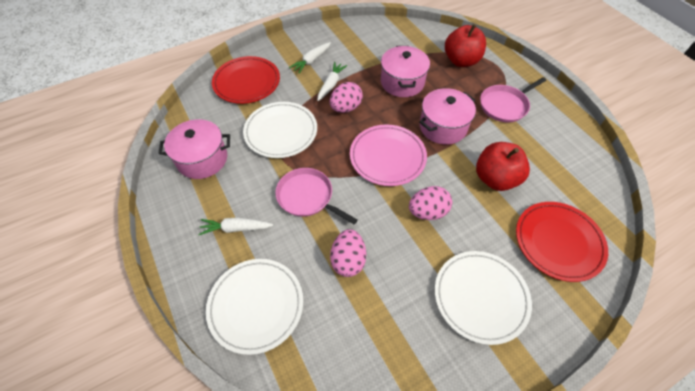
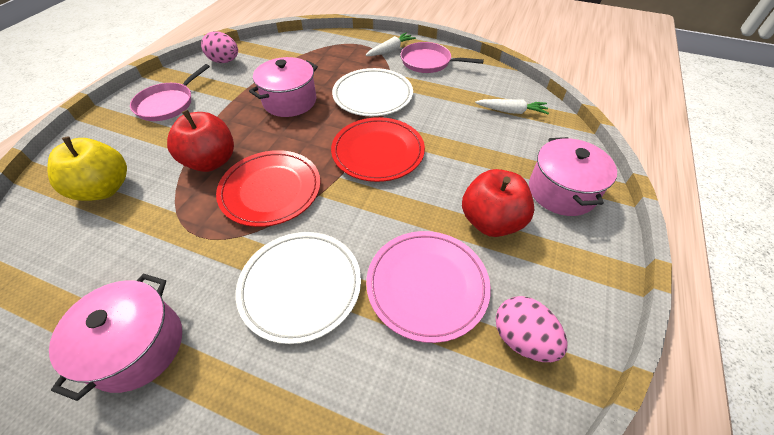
pink egg: [330,82,363,113] [330,229,366,277] [409,186,452,220] = 3 -> [201,31,238,63] [496,296,568,362] = 2
white carrot: [198,218,273,235] [289,42,331,74] [317,62,347,101] = 3 -> [365,33,416,56] [475,99,549,114] = 2
white plate: [206,259,303,355] [243,102,317,158] [435,251,532,345] = 3 -> [236,232,361,344] [332,68,413,116] = 2
yellow apple: none = 0 -> [47,137,127,201] = 1

